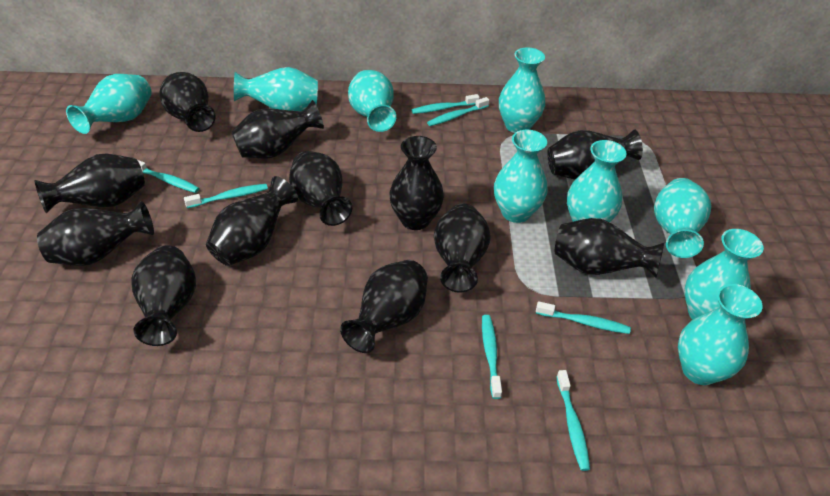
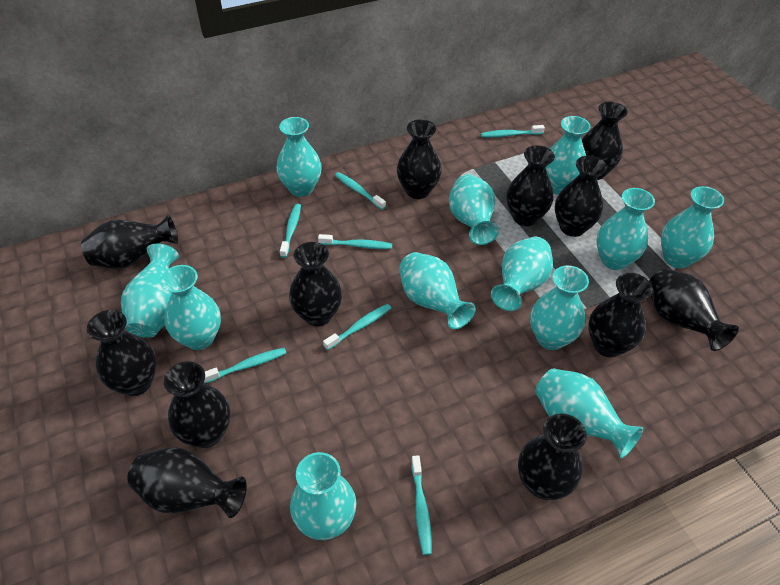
turquoise vase: [66,74,152,134] [234,67,318,111] [348,70,396,132] [494,130,547,223] [499,48,545,133] [567,140,627,222] [654,178,711,258] [678,284,763,385] [685,229,764,320] = 9 -> [121,244,179,338] [160,265,221,350] [276,117,322,197] [290,452,356,540] [399,252,475,329] [449,174,499,245] [491,237,553,311] [530,265,589,350] [535,368,644,458] [546,116,591,195] [596,188,655,270] [661,186,724,268] = 12

